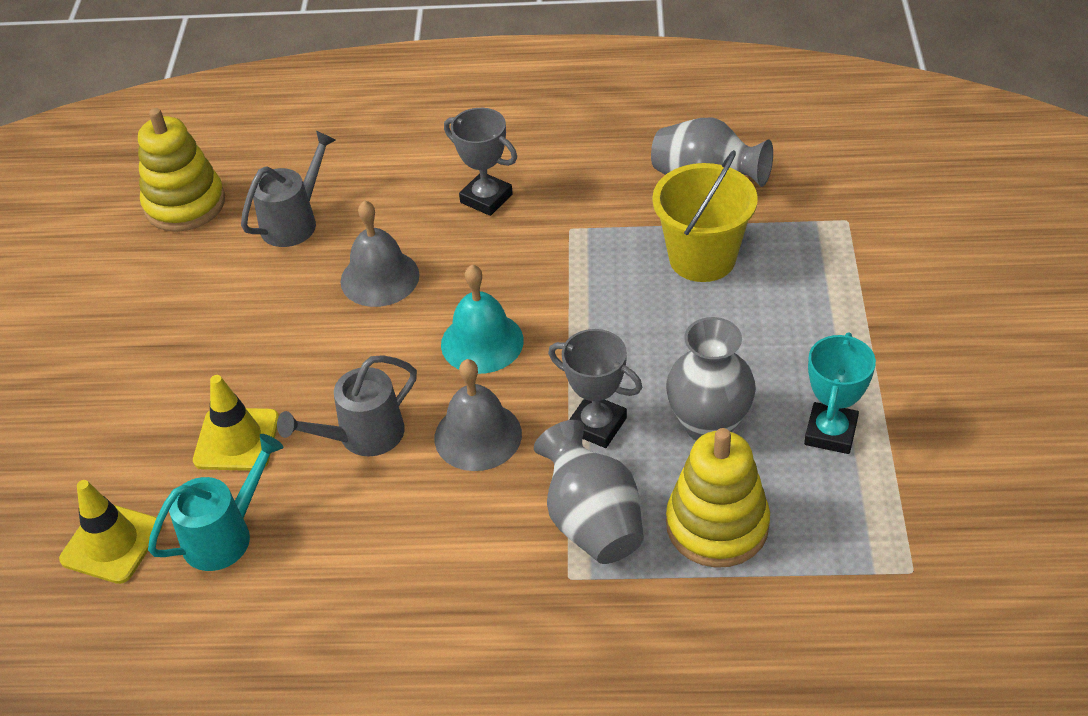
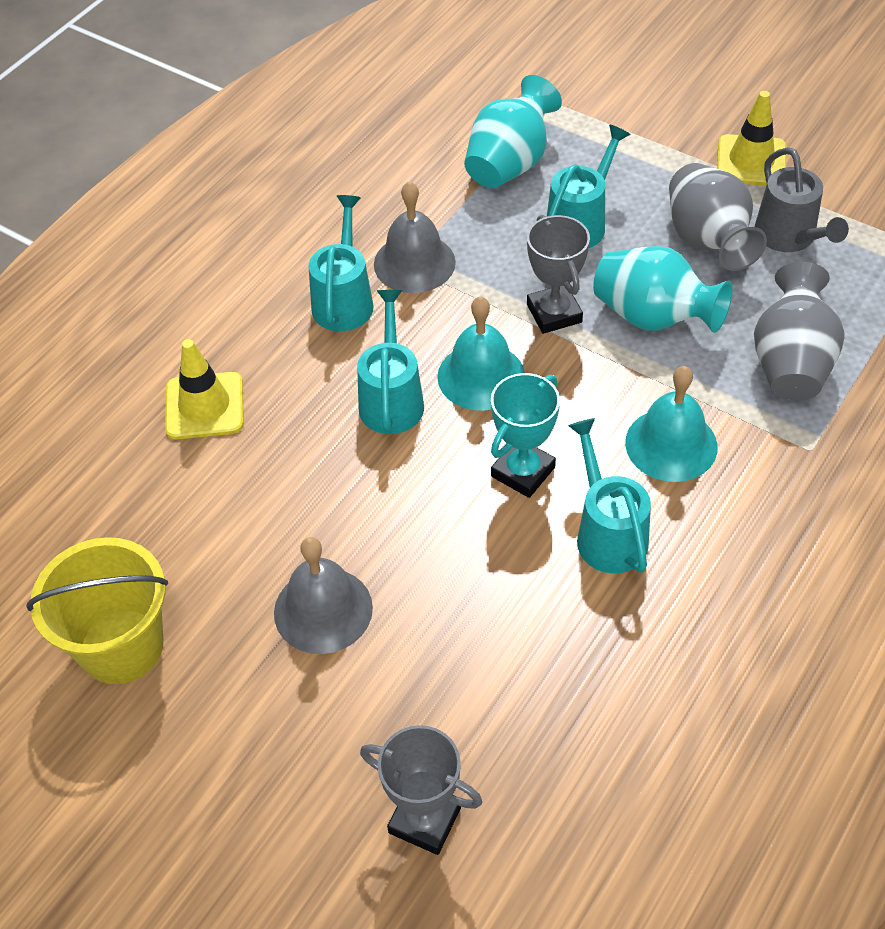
grey vase: [534,420,644,564] [651,118,773,187] [666,317,756,441] = 3 -> [669,163,767,271] [754,262,845,400] = 2
grey watering can: [241,131,336,247] [277,355,417,456] = 2 -> [755,147,849,252] = 1
turquoise bell: [441,264,524,374] = 1 -> [437,296,525,411] [625,366,718,482] = 2
turquoise vase: none = 0 -> [464,75,562,188] [593,246,733,333] = 2
turquoise watering can: [148,434,284,571] = 1 -> [309,195,373,331] [357,290,424,434] [547,124,631,248] [568,418,651,573] = 4
yellow stacking toy: [138,108,225,232] [666,428,770,568] = 2 -> none = 0

